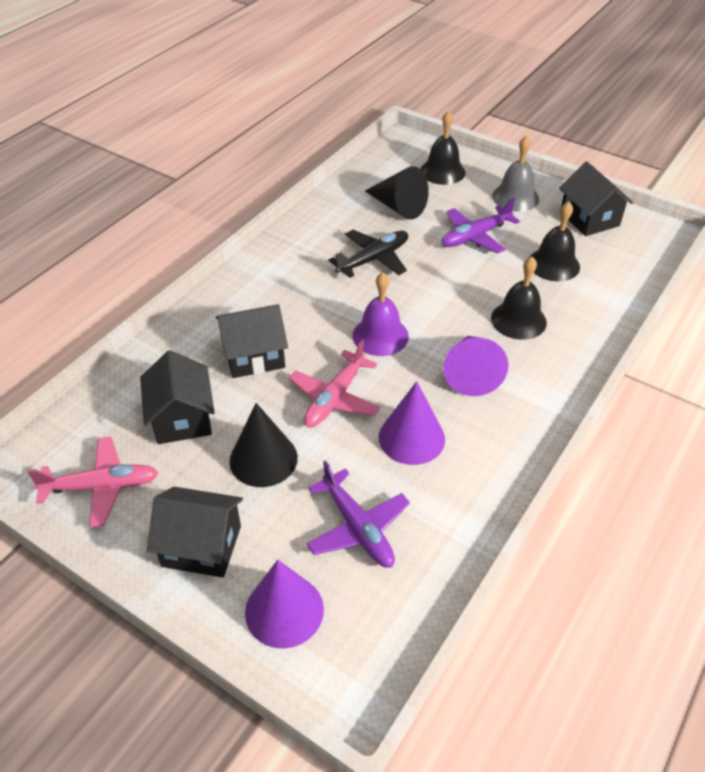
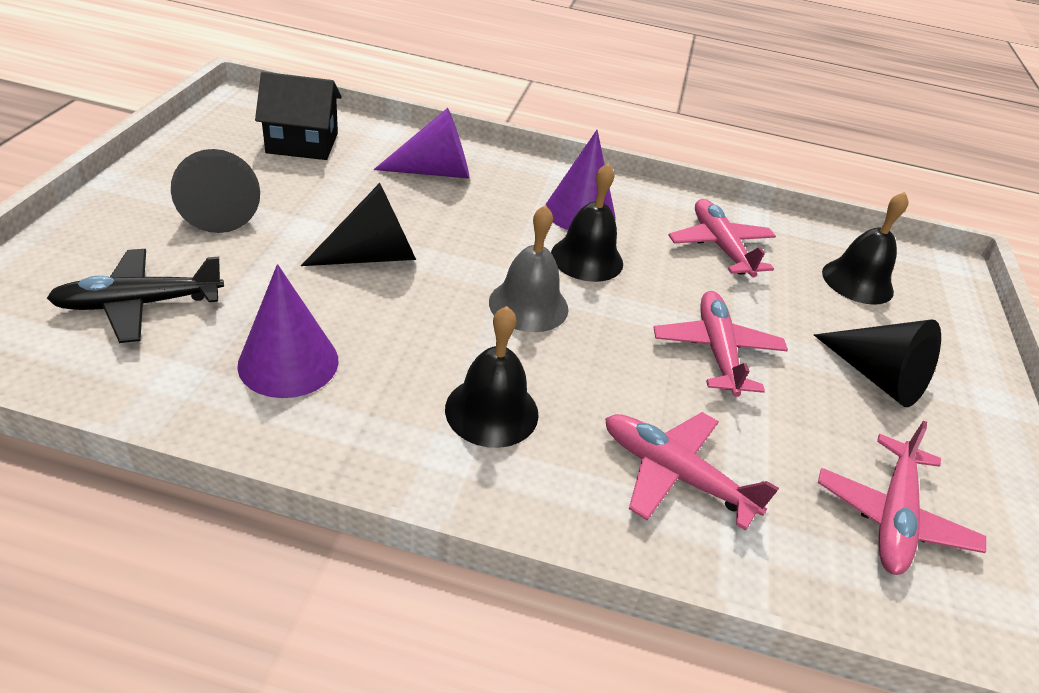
black cone: [229,403,298,487] [365,166,429,219] = 2 -> [171,149,260,233] [301,183,416,266] [814,319,941,407] = 3
black house: [140,350,215,444] [147,487,243,578] [216,304,288,378] [559,161,633,236] = 4 -> [255,72,342,160] = 1
pink plane: [27,437,158,527] [289,340,380,427] = 2 -> [605,412,779,530] [653,291,788,397] [668,199,776,277] [818,421,986,575] = 4
purple bell: [352,272,409,356] = 1 -> none = 0
purple plane: [306,460,410,568] [441,198,520,254] = 2 -> none = 0

